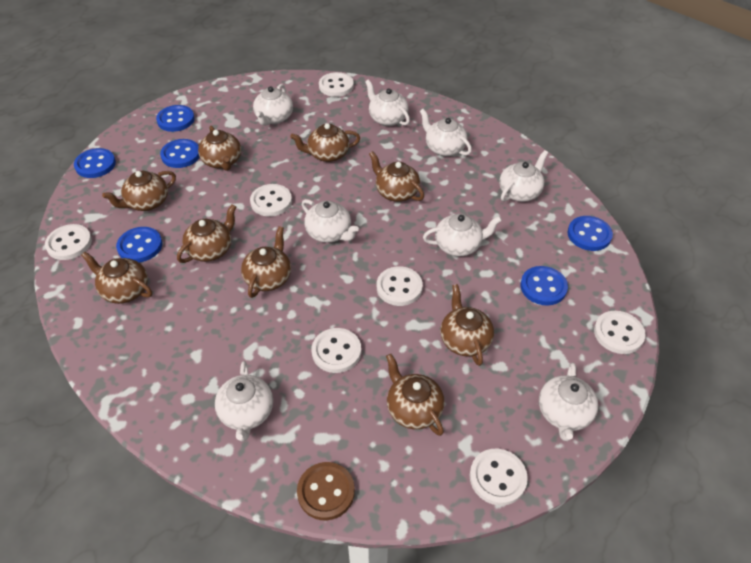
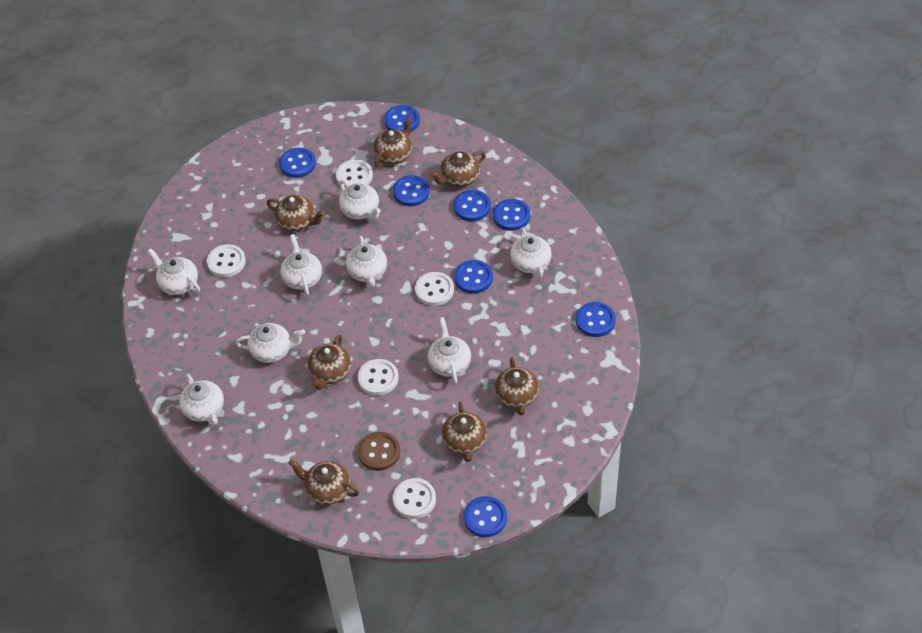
blue button: [74,148,116,178] [116,227,163,263] [156,105,195,132] [160,139,199,168] [520,266,568,306] [568,216,613,251] = 6 -> [279,148,316,178] [384,105,420,132] [393,175,430,206] [454,190,491,221] [454,260,493,294] [464,496,507,537] [493,199,530,231] [576,302,616,337] = 8
brown teapot: [81,252,152,304] [102,171,176,211] [177,204,236,263] [198,126,241,171] [241,226,291,298] [290,123,360,162] [369,151,424,202] [386,354,445,436] [440,284,494,366] = 9 -> [267,195,325,231] [289,459,359,505] [308,334,351,390] [373,115,412,167] [430,151,486,187] [442,401,487,462] [494,357,539,415] = 7
white button: [45,224,92,260] [250,184,292,217] [312,328,361,373] [319,72,354,97] [377,266,423,306] [470,449,528,506] [594,311,646,354] = 7 -> [207,244,246,277] [336,160,373,188] [358,359,399,396] [393,478,436,519] [415,272,454,306] = 5

